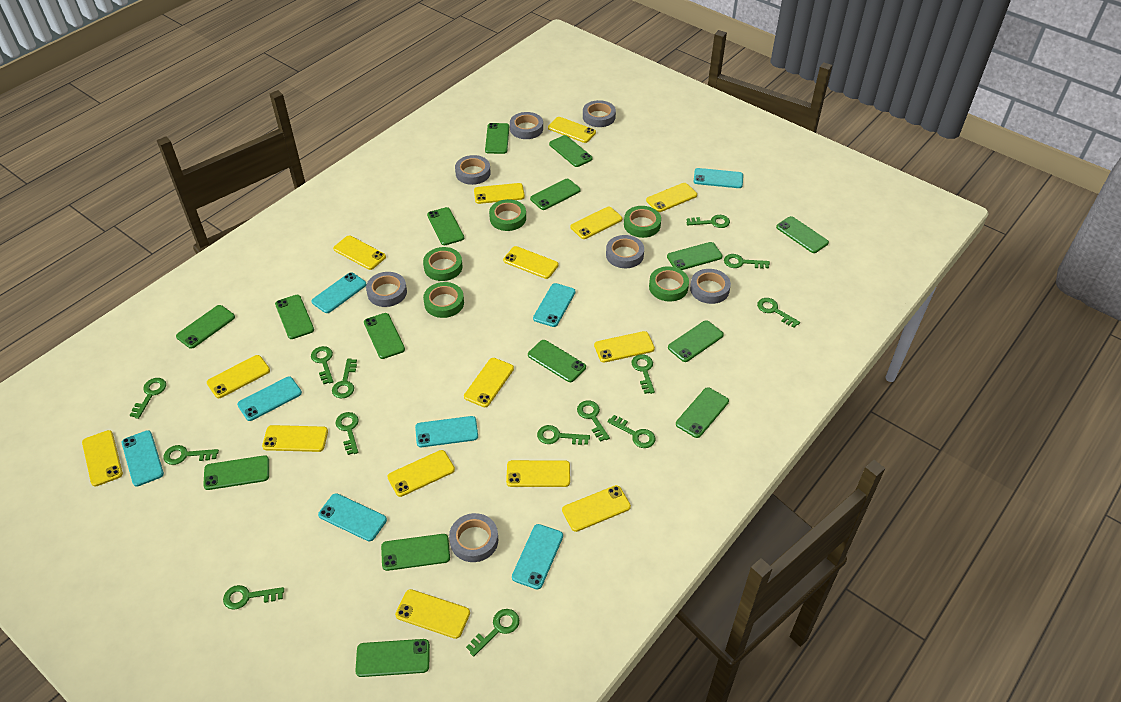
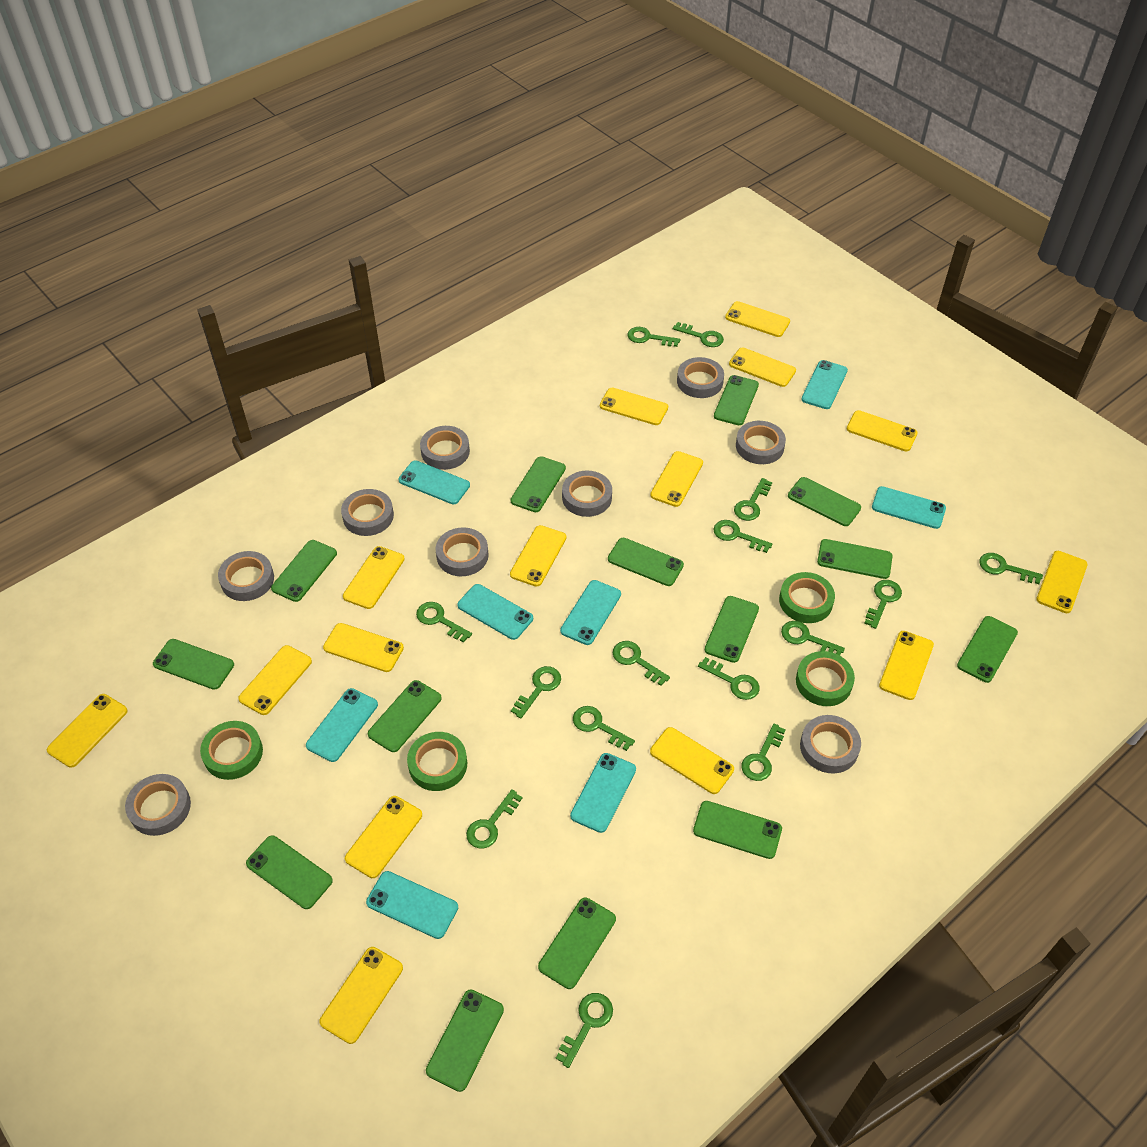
green key: [130,378,166,419] [164,445,219,465] [223,585,284,610] [311,346,334,384] [332,359,357,399] [336,412,359,455] [466,609,519,657] [537,425,590,445] [577,400,610,442] [608,415,655,448] [631,354,655,394] [686,215,730,228] [724,254,770,269] [757,298,800,328] = 14 -> [416,602,472,643] [466,789,522,849] [511,666,561,719] [556,993,613,1068] [573,706,635,751] [613,641,670,686] [628,327,680,347] [673,322,724,347] [698,657,760,700] [714,520,772,553] [734,478,772,521] [741,723,786,781] [781,621,845,655] [864,580,902,629] [979,553,1043,584] = 15
green phone: [176,305,235,349] [203,455,269,490] [275,295,314,339] [355,639,430,677] [364,313,405,359] [381,534,450,571] [427,207,464,245] [485,123,509,154] [528,340,586,382] [530,179,581,210] [549,135,593,167] [667,242,723,270] [668,320,724,362] [676,387,729,438] [776,216,829,253] = 15 -> [153,639,234,690] [246,835,333,909] [271,540,337,602] [368,680,442,752] [426,990,504,1092] [510,456,566,512] [538,898,616,989] [608,538,684,586] [693,801,782,859] [705,596,759,663] [714,375,759,425] [788,477,861,526] [817,539,893,579] [957,616,1018,683] = 14
green tape: [423,247,463,281] [423,282,464,318] [489,199,526,231] [624,206,661,238] [649,266,689,301] = 5 -> [200,721,263,780] [407,732,467,791] [779,572,835,623] [796,651,855,706] = 4
grey tape: [366,272,407,307] [449,513,498,562] [455,155,491,185] [510,112,543,139] [583,100,616,127] [606,235,644,268] [690,269,731,304] = 7 -> [125,774,191,836] [218,551,274,601] [341,489,394,536] [420,426,470,470] [436,527,488,576] [562,471,612,517] [677,357,724,398] [736,421,786,464] [800,715,861,774] = 9

